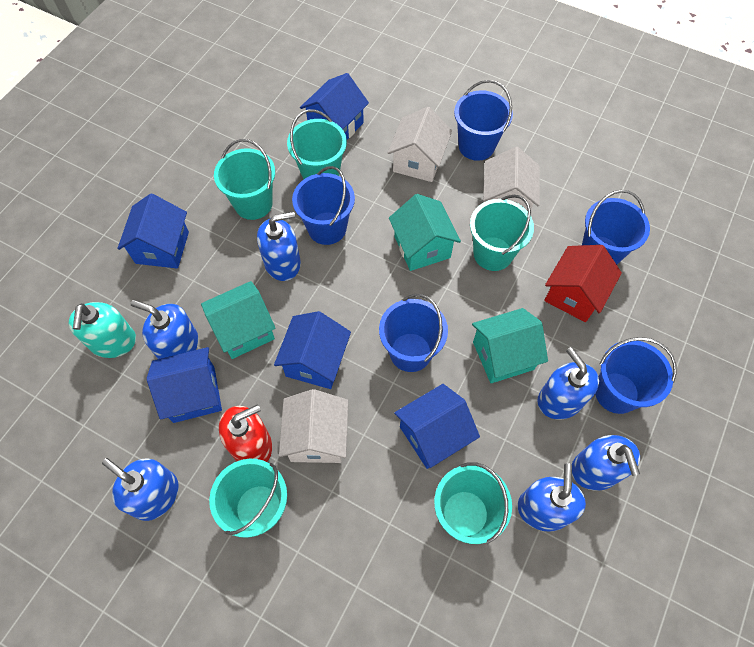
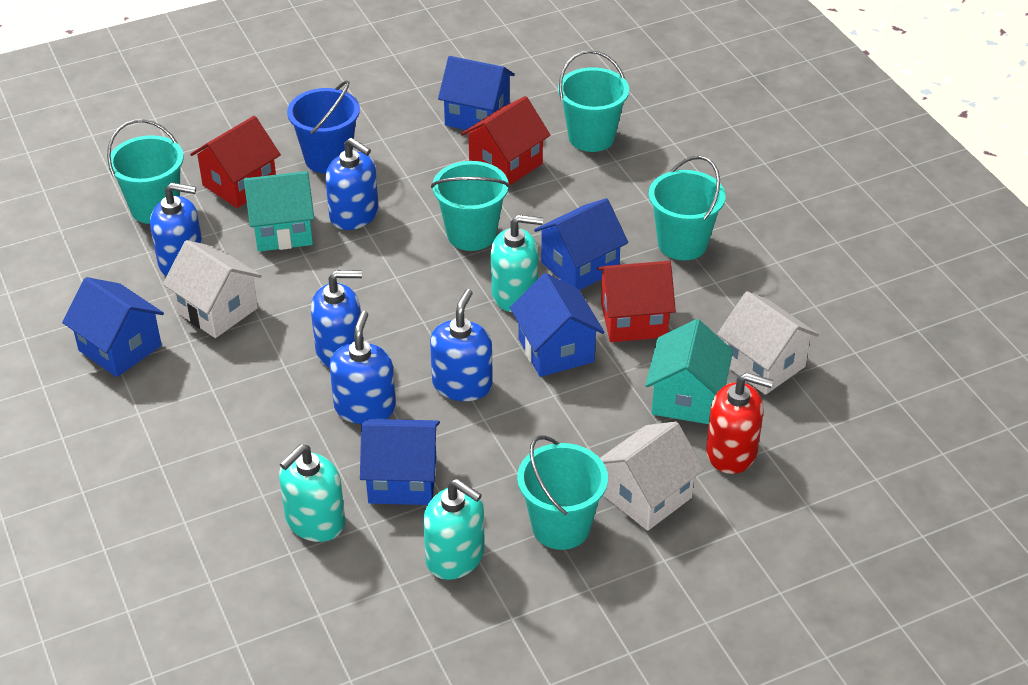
blue bucket: [292,166,355,245] [379,294,448,372] [454,80,513,161] [582,190,650,265] [595,337,677,414] = 5 -> [287,80,360,174] = 1
blue soap dispenser: [102,458,179,521] [131,300,198,359] [257,211,301,281] [517,463,586,532] [537,347,599,419] [572,435,640,491] = 6 -> [150,182,203,276] [311,270,362,368] [325,138,379,230] [330,311,396,424] [430,289,493,401] = 5
red house: [544,245,622,322] = 1 -> [190,116,281,208] [461,96,550,185] [597,261,676,342] = 3
turquoise house: [201,281,276,359] [389,194,461,271] [472,308,548,383] = 3 -> [244,171,314,252] [645,319,733,424] = 2
turquoise soap dispenser: [69,302,136,358] = 1 -> [279,444,345,542] [423,479,485,580] [491,215,543,312] = 3

